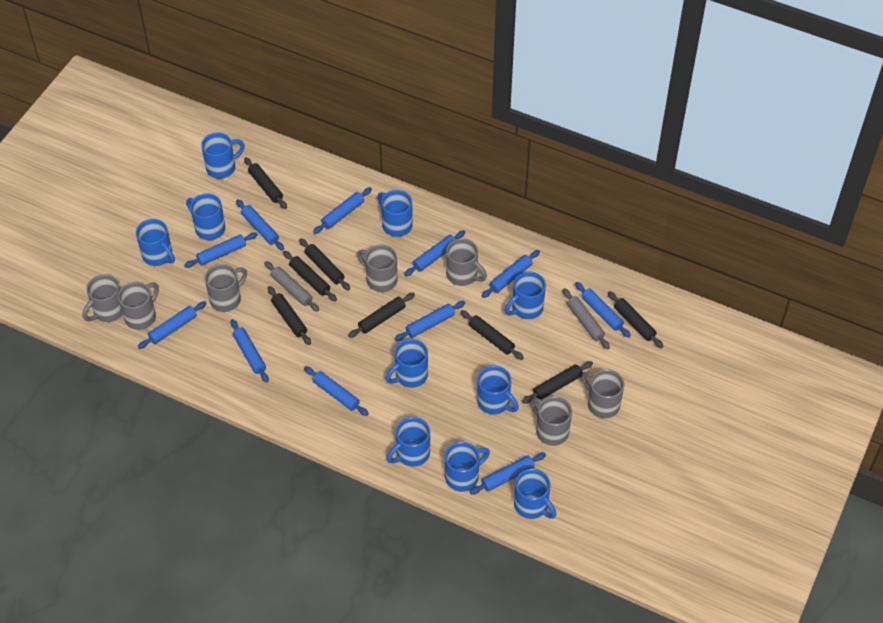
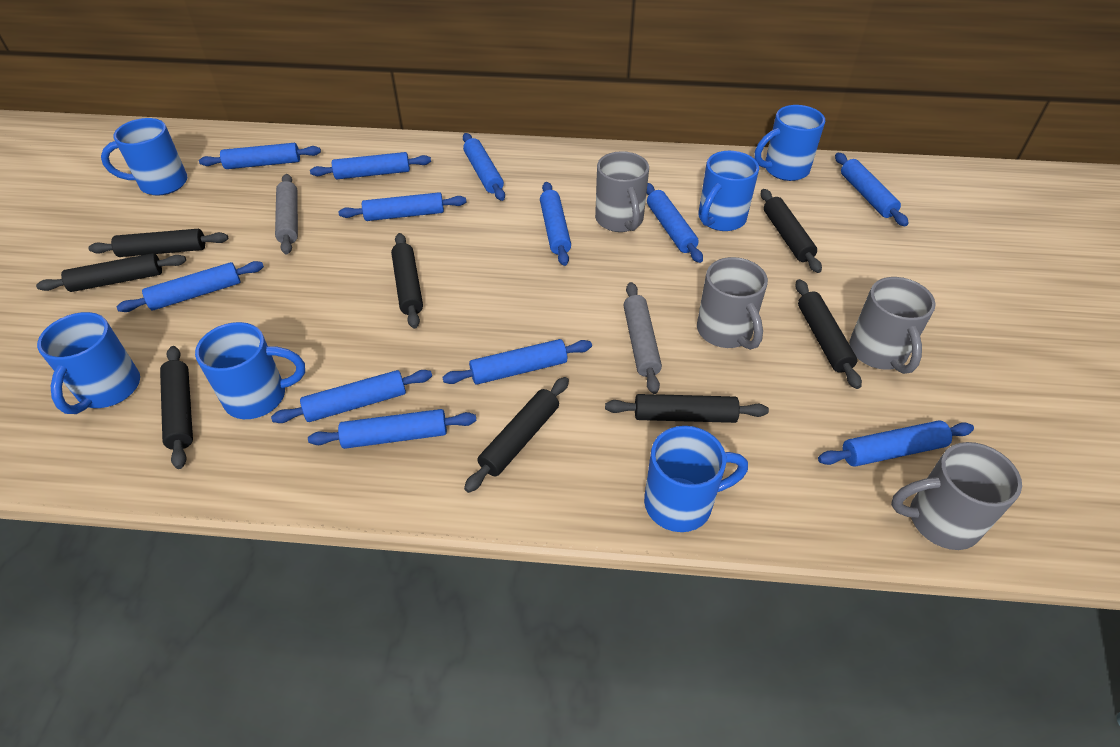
blue mug: [136,219,175,266] [186,193,225,240] [201,133,245,179] [377,190,413,237] [386,339,428,388] [387,417,430,467] [445,442,490,492] [477,365,519,415] [505,271,546,319] [514,469,556,519] = 10 -> [37,312,140,414] [101,118,187,196] [195,322,305,419] [644,426,748,532] [698,151,759,231] [755,105,825,181] = 6
blue rolling pin: [138,301,207,349] [184,232,258,268] [230,319,269,383] [236,199,284,250] [304,366,369,416] [313,187,372,234] [395,301,465,341] [404,230,465,276] [470,453,546,495] [482,250,540,298] [575,282,631,338] = 11 -> [117,261,264,312] [199,143,321,169] [271,370,432,423] [308,409,477,449] [310,152,431,179] [338,192,466,221] [442,339,592,385] [463,133,505,201] [540,182,571,266] [646,183,703,263] [818,421,974,467] [835,153,909,226] = 12
grey mug: [83,274,123,322] [118,282,159,330] [205,264,247,312] [357,245,398,292] [446,238,487,286] [530,396,572,446] [581,369,624,418] = 7 -> [595,151,649,232] [697,257,768,350] [849,277,936,374] [891,442,1022,550] = 4

